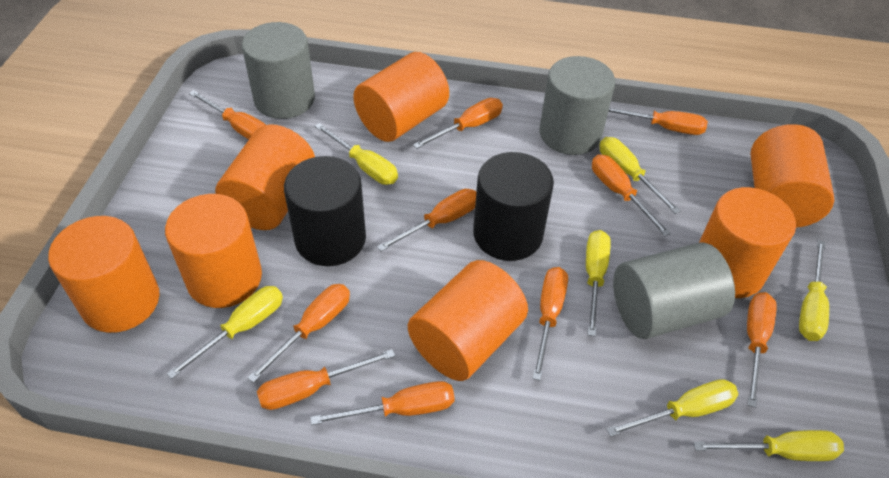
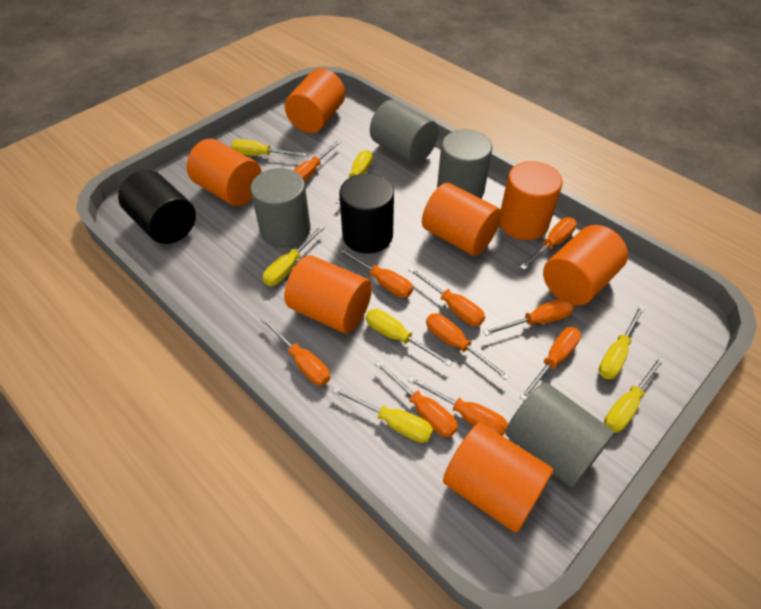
grey cylinder: [242,22,315,119] [539,56,615,155] [613,243,735,339] = 3 -> [250,168,310,248] [370,100,439,164] [437,130,492,198] [505,382,615,487] = 4

